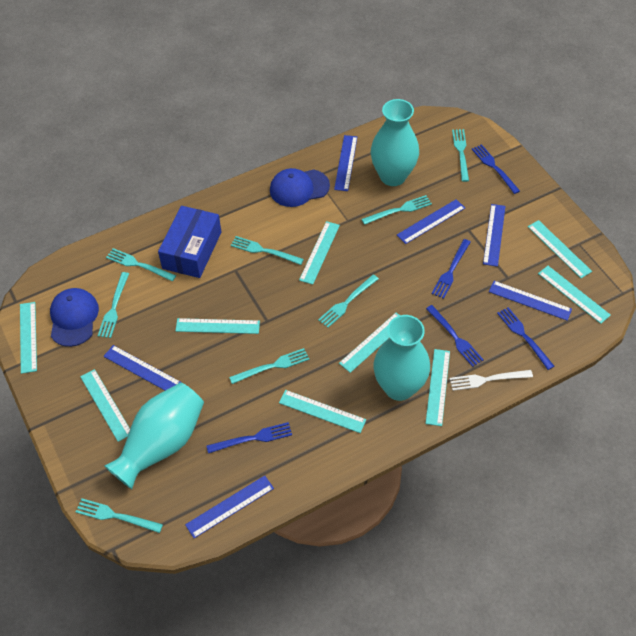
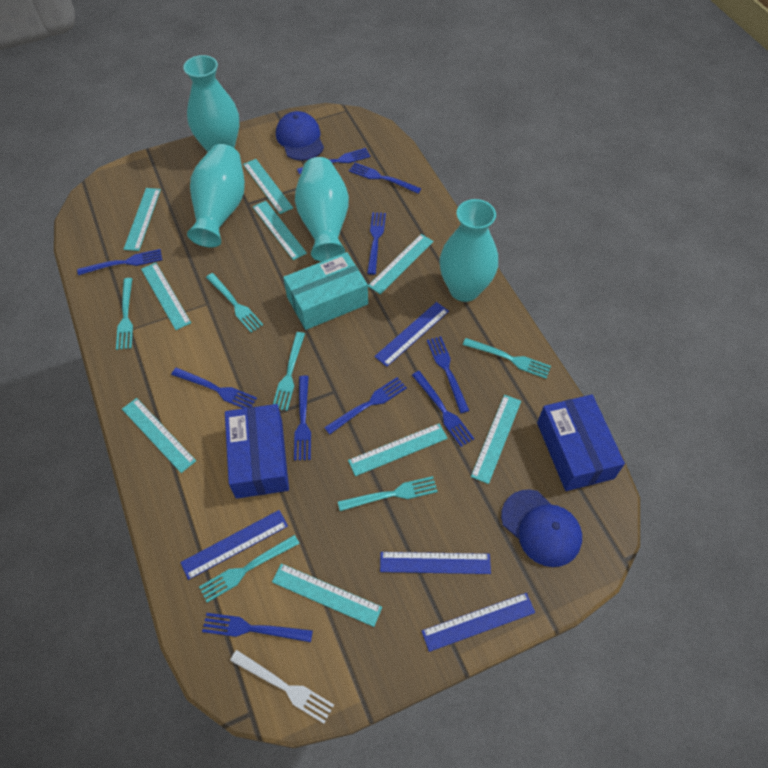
blue box: [158,206,221,278] = 1 -> [225,404,289,499] [537,394,625,491] = 2
blue fork: [206,422,292,453] [426,305,484,367] [432,239,471,299] [472,144,520,194] [497,307,554,370] = 5 -> [77,249,163,275] [171,367,257,409] [202,613,313,642] [294,376,311,461] [297,148,371,174] [324,377,407,435] [349,163,421,194] [367,212,386,275] [412,371,474,447] [427,336,469,413] = 10
blue ruler: [104,345,182,390] [185,475,274,538] [334,135,357,191] [397,199,465,244] [483,204,506,267] [489,281,572,321] = 6 -> [180,510,288,580] [374,302,449,367] [380,552,491,574] [422,593,535,652] = 4
turquoise box: none = 0 -> [283,252,368,330] = 1
turquoise fork: [76,498,163,533] [98,272,129,338] [106,248,176,281] [229,348,309,384] [231,236,304,265] [318,274,379,328] [362,195,432,225] [452,129,469,182] = 8 -> [116,278,133,350] [199,535,300,603] [206,273,263,333] [273,332,305,411] [338,476,438,511] [463,338,551,379] = 6
turquoise vase: [105,382,204,489] [371,99,419,186] [373,315,430,401] = 3 -> [183,55,239,152] [187,144,245,248] [295,157,349,262] [440,199,498,302] = 4

